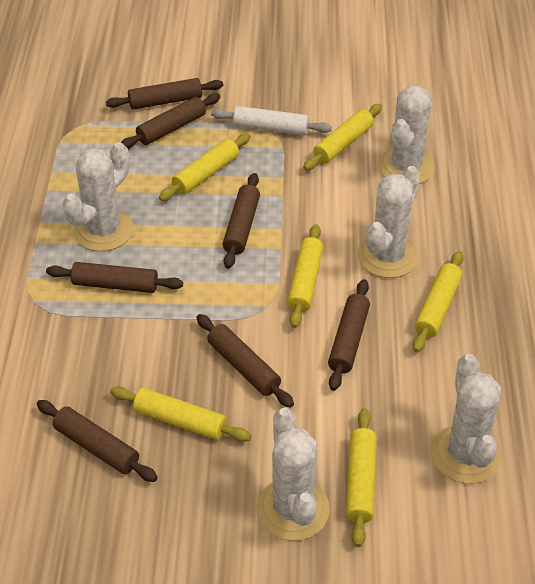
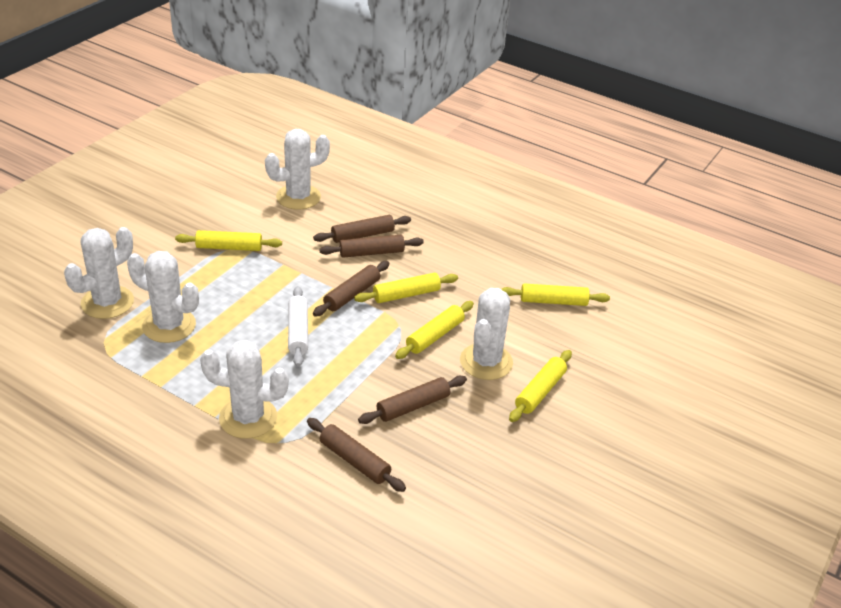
brown rolling pin: [37,400,158,482] [46,262,183,293] [106,78,223,110] [121,93,220,149] [196,314,294,408] [223,173,260,269] [328,279,370,391] = 7 -> [307,418,406,492] [313,215,411,243] [313,261,389,316] [319,235,424,258] [358,376,467,424] = 5
yellow rolling pin: [110,386,252,442] [159,133,251,201] [287,224,323,328] [303,104,382,170] [346,408,377,547] [413,251,463,352] = 6 -> [175,230,282,251] [354,273,458,303] [395,301,474,359] [501,283,610,306] [509,350,572,422] = 5

